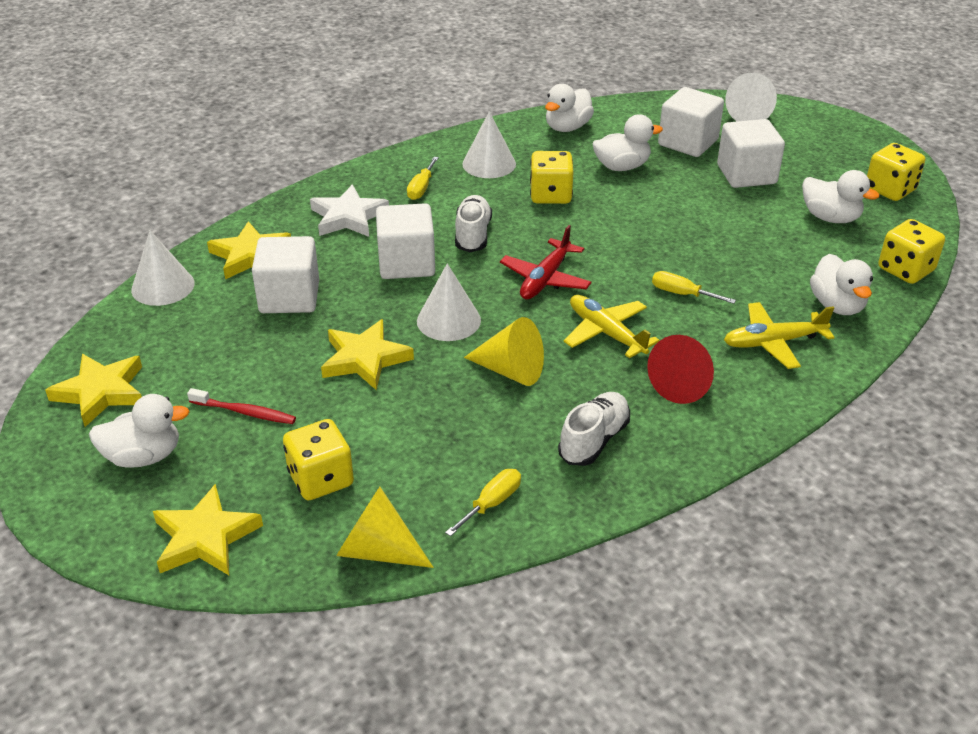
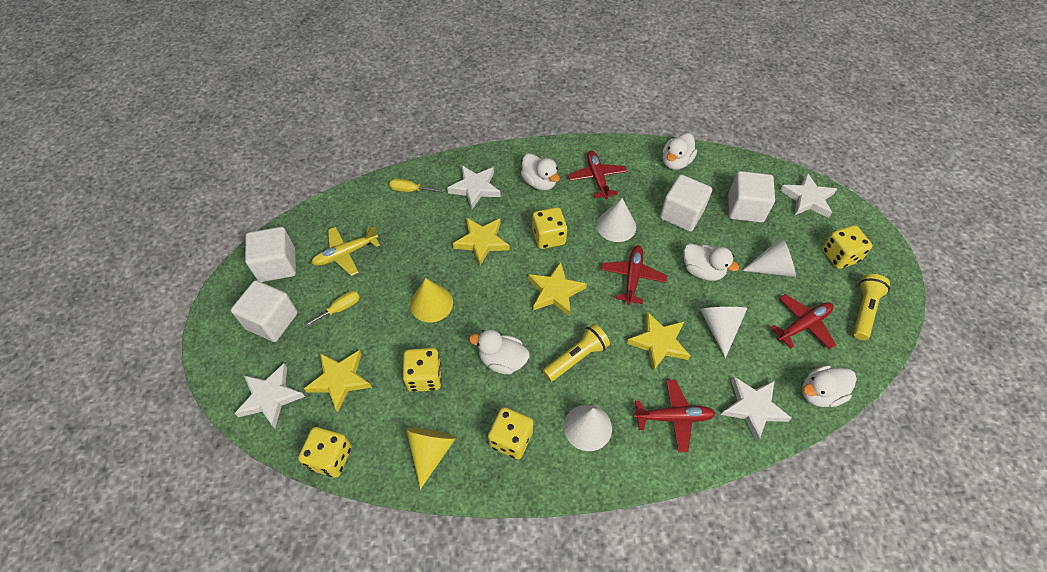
red cone: [647,335,714,404] = 1 -> none = 0
red plane: [500,225,592,300] = 1 -> [568,150,627,199] [601,245,667,305] [634,380,716,452] [770,294,836,350] = 4
red toothbrush: [187,388,296,424] = 1 -> none = 0
white shoe: [455,195,492,252] [558,392,630,466] = 2 -> none = 0
white star: [310,184,389,237] = 1 -> [234,364,305,428] [447,166,501,210] [721,376,792,442] [780,173,837,218] = 4
yellow dice: [283,419,354,500] [530,151,574,204] [867,143,925,201] [878,219,945,284] = 4 -> [298,427,352,477] [402,348,441,392] [488,407,533,459] [532,207,567,249] [822,225,873,269] = 5
yellow flashlight: none = 0 -> [543,324,610,382] [853,274,890,340] = 2
yellow plane: [564,295,660,358] [724,302,835,369] = 2 -> [311,226,380,276] = 1
yellow screwdriver: [407,157,439,200] [445,469,521,536] [652,271,736,304] = 3 -> [304,291,360,327] [389,179,442,192] = 2

